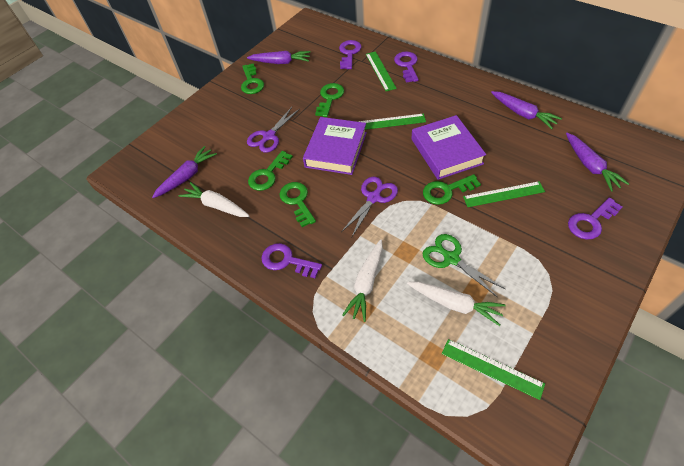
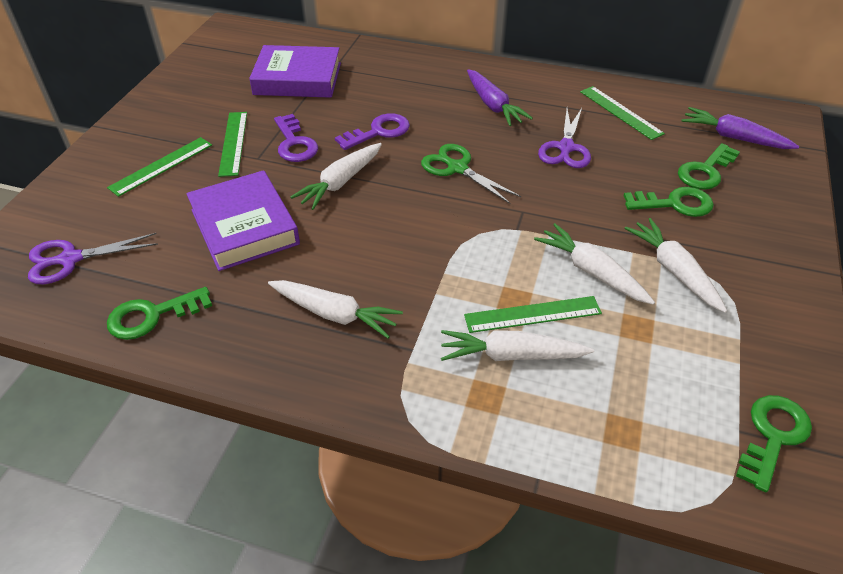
green key: [241,63,264,94] [248,151,293,191] [280,182,316,227] [315,83,344,117] [423,174,481,205] = 5 -> [107,287,212,340] [624,187,714,217] [678,143,740,190] [736,395,812,493] = 4
purple carrot: [152,146,217,198] [247,51,311,64] [491,91,562,129] [566,133,629,192] = 4 -> [467,69,533,126] [682,107,799,149] = 2
purple key: [262,243,322,278] [339,40,361,69] [394,51,419,83] [568,197,623,240] = 4 -> [274,114,318,162] [335,113,410,150] = 2
white carrot: [179,182,249,217] [342,240,383,322] [407,282,506,326] = 3 -> [268,280,403,338] [290,143,382,210] [441,330,594,361] [534,223,655,305] [624,218,727,313] = 5

